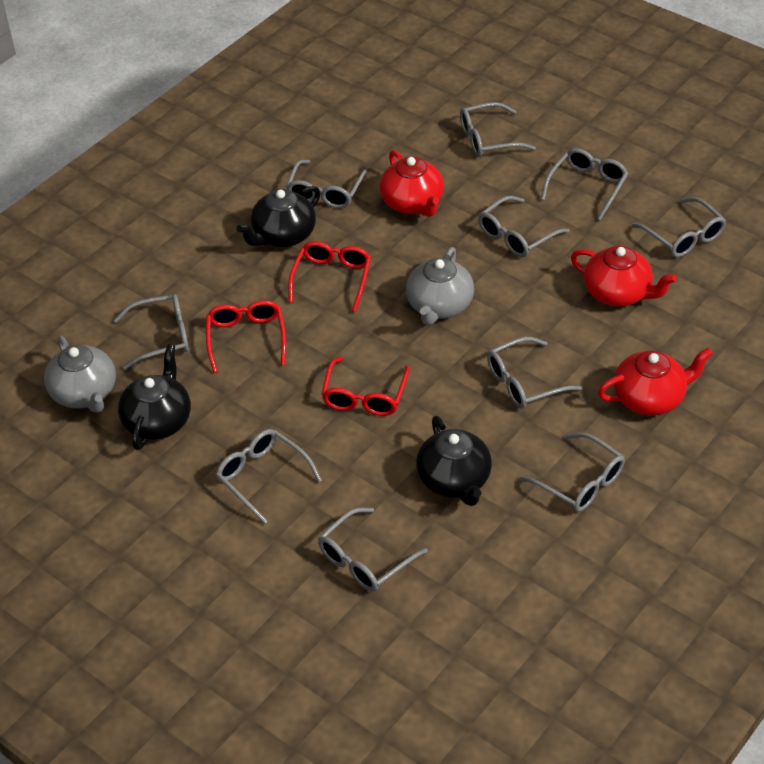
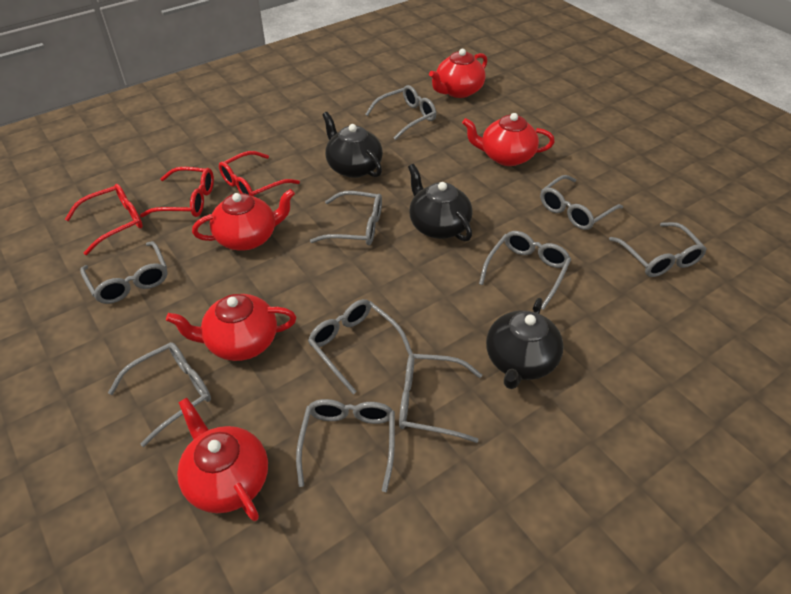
grey teapot: [44,336,116,413] [406,247,474,325] = 2 -> none = 0
red teapot: [380,150,444,217] [571,246,677,306] [598,348,713,415] = 3 -> [166,294,296,361] [177,398,268,521] [192,189,295,251] [429,49,487,98] [462,113,555,166] = 5

